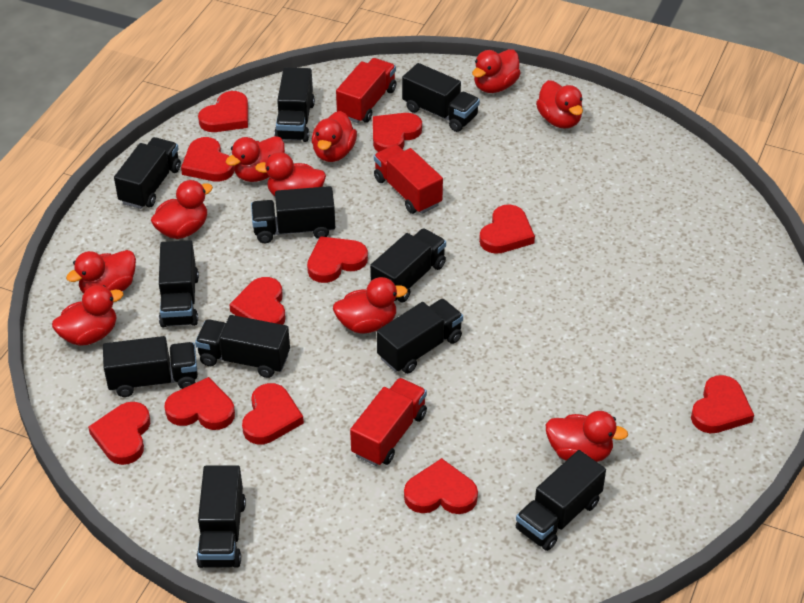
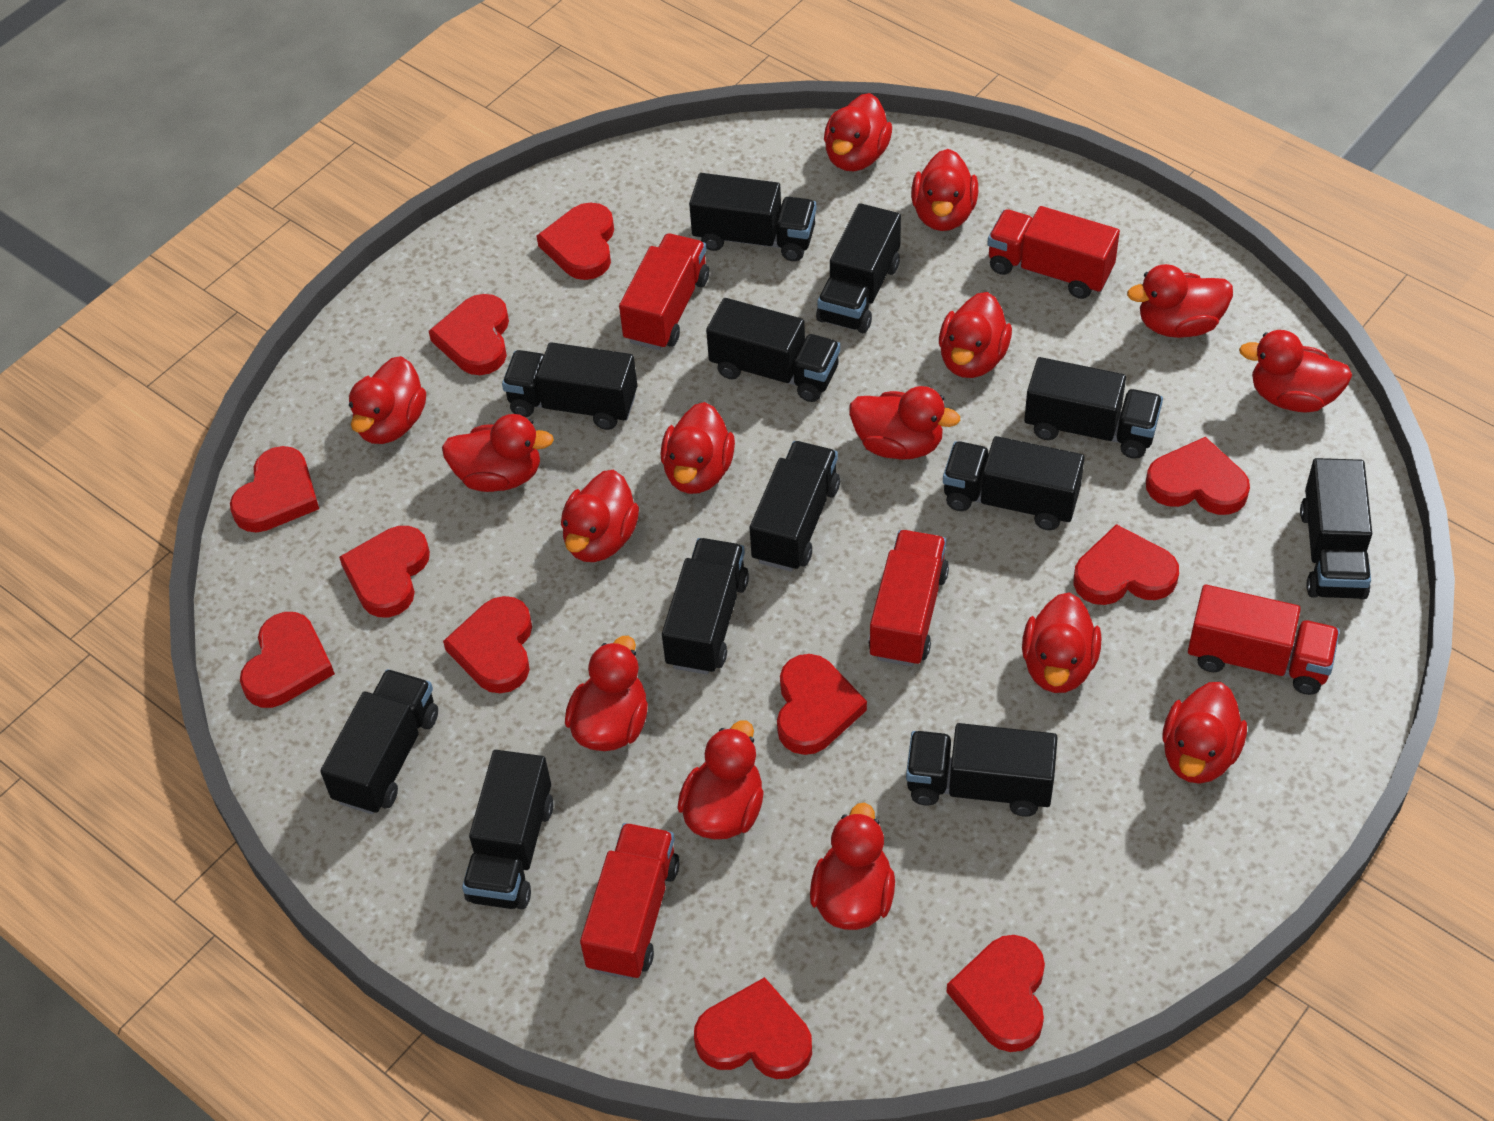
black truck: [103,336,198,397] [114,137,181,209] [159,240,199,327] [195,315,290,378] [196,465,246,568] [251,186,335,243] [274,67,315,142] [370,228,446,303] [377,299,463,374] [402,63,480,132] [516,450,606,551] = 11 -> [320,669,438,814] [462,750,553,909] [502,342,637,430] [662,538,749,675] [689,173,816,261] [706,298,840,402] [750,441,840,571] [816,203,901,333] [906,723,1058,816] [943,436,1085,530] [1024,357,1163,459] [1300,458,1372,599] = 12
red duck: [52,285,123,346] [66,250,136,294] [151,180,213,239] [226,136,285,182] [255,152,326,196] [312,111,357,162] [333,277,408,333] [472,49,521,93] [536,80,583,129] [546,411,628,462] = 10 -> [349,356,426,444] [442,414,554,492] [561,470,639,562] [565,636,648,751] [661,402,735,494] [677,721,764,839] [810,803,895,930] [824,93,892,171] [849,386,960,460] [911,149,978,231] [939,292,1012,378] [1022,593,1102,693] [1127,264,1233,338] [1162,682,1247,784] [1239,330,1352,413] = 15
red truck: [336,58,397,123] [350,378,427,466] [374,144,443,214] = 3 -> [580,823,680,980] [619,233,709,350] [868,530,949,667] [987,206,1120,299] [1188,585,1340,695] = 5

